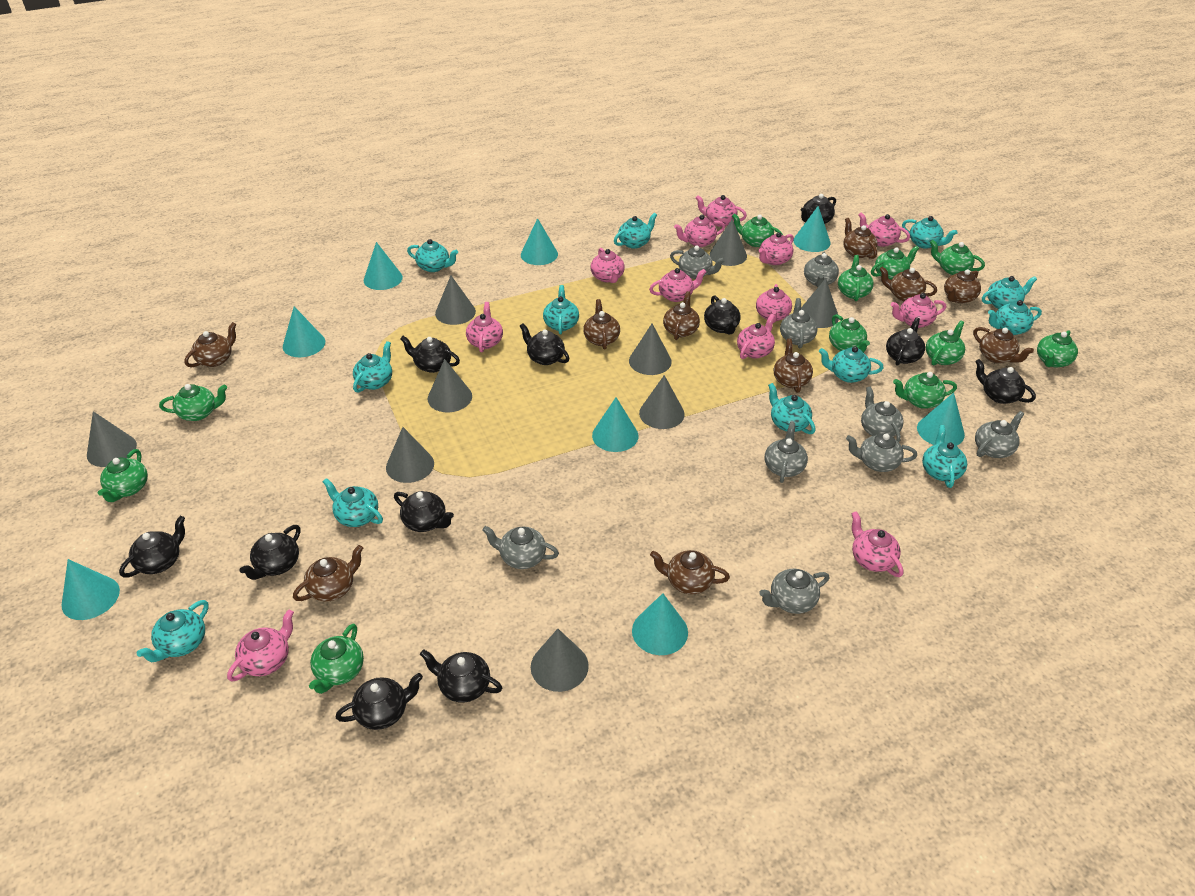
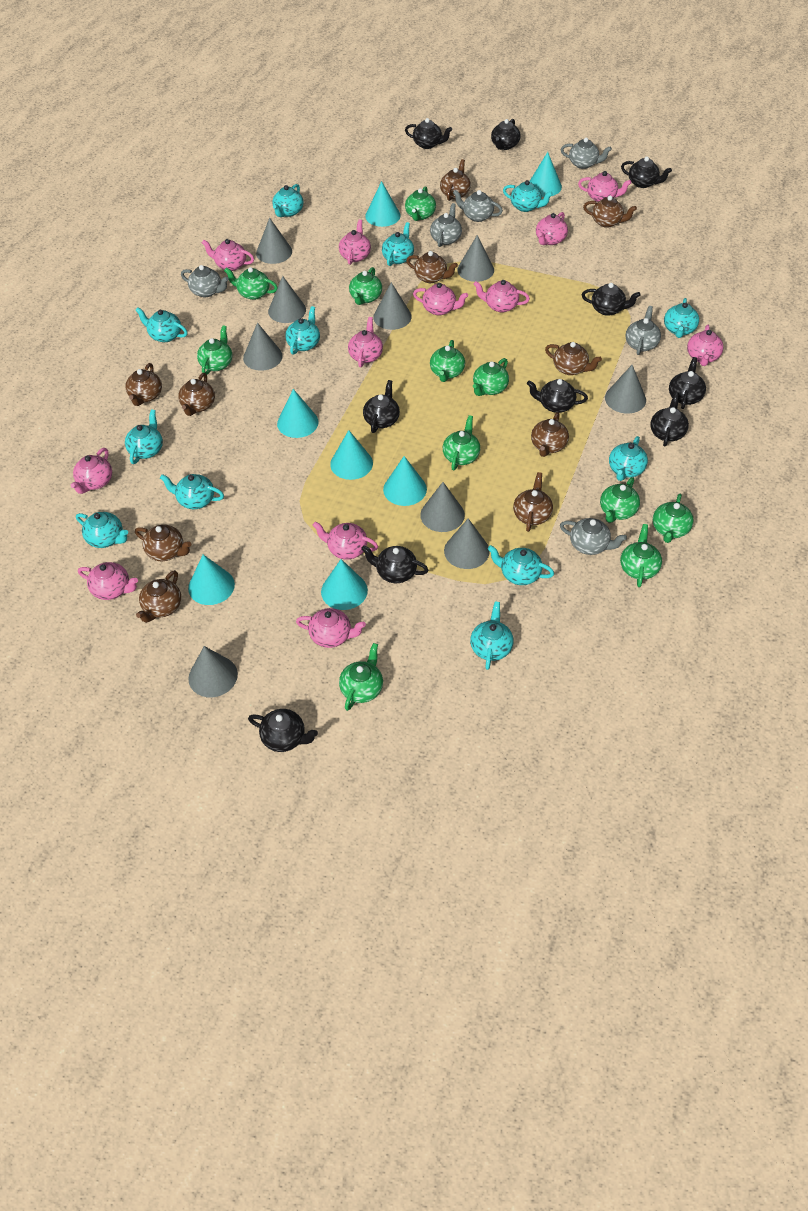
black teapot: [119,516,185,578] [239,525,301,580] [336,673,423,730] [394,491,454,532] [400,336,460,373] [420,649,502,703] [520,323,569,365] [704,295,741,335] [801,194,836,224] [886,318,925,366] [975,359,1036,404] = 11 -> [248,709,318,752] [361,545,428,583] [363,380,400,433] [405,118,452,149] [491,119,520,150] [527,379,588,413] [582,283,640,316] [621,157,672,188] [650,392,689,446] [669,357,706,409] = 10
grey teapot: [482,526,559,569] [670,246,725,279] [759,569,830,614] [765,422,808,483] [780,298,817,349] [804,252,839,287] [846,434,917,472] [861,386,904,442] [975,411,1024,458] = 9 -> [181,265,229,297] [430,203,462,247] [453,190,503,222] [560,518,627,555] [561,138,612,169] [626,306,661,355] = 6
turquoise cone: [62,559,120,620] [283,307,325,357] [364,242,403,290] [521,218,558,265] [592,397,639,452] [632,593,688,655] [793,206,830,252] [917,393,965,446] = 8 -> [188,554,235,605] [277,389,319,438] [321,559,368,610] [330,430,373,480] [365,181,401,227] [383,456,427,506] [529,152,562,197] = 7

